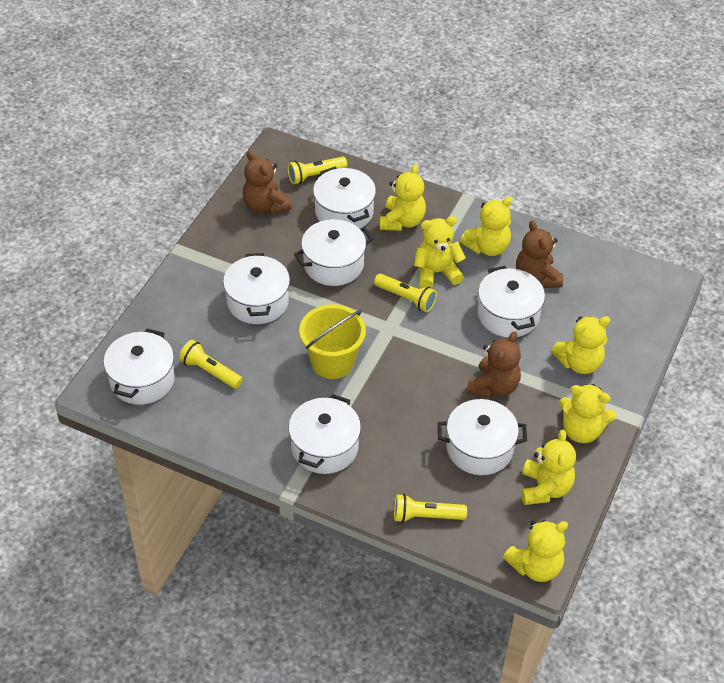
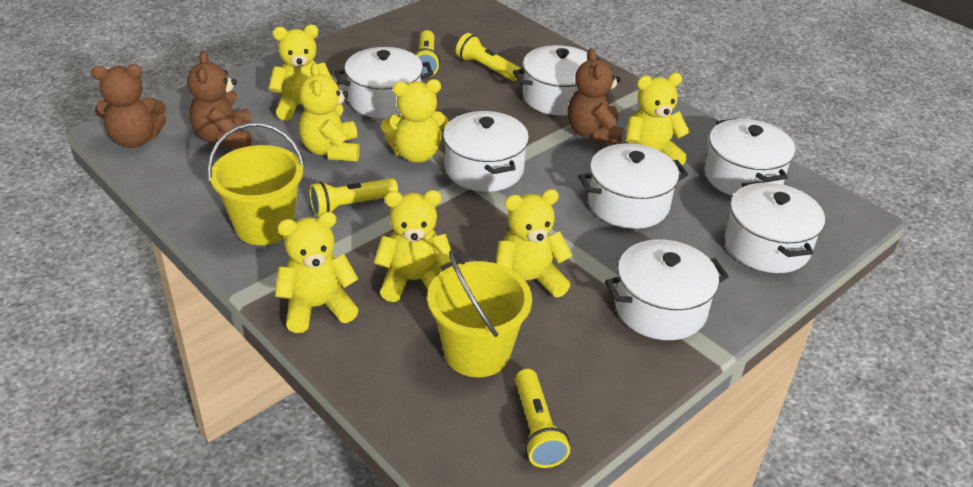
yellow bucket: [299,304,366,379] = 1 -> [208,123,305,245] [427,250,532,377] = 2

